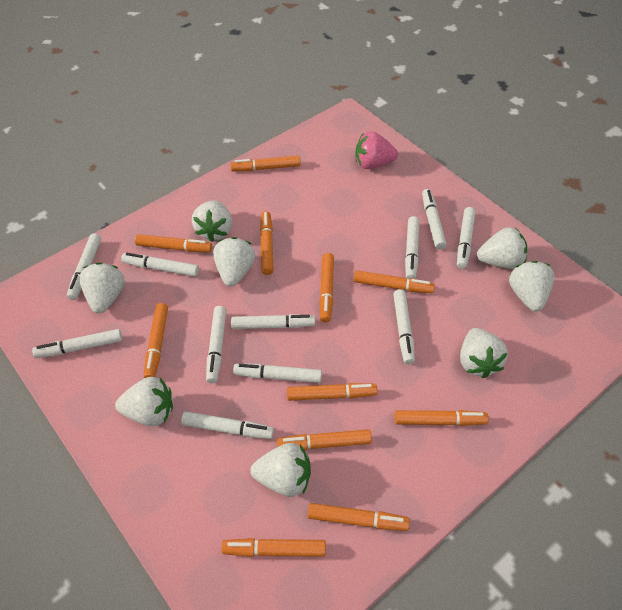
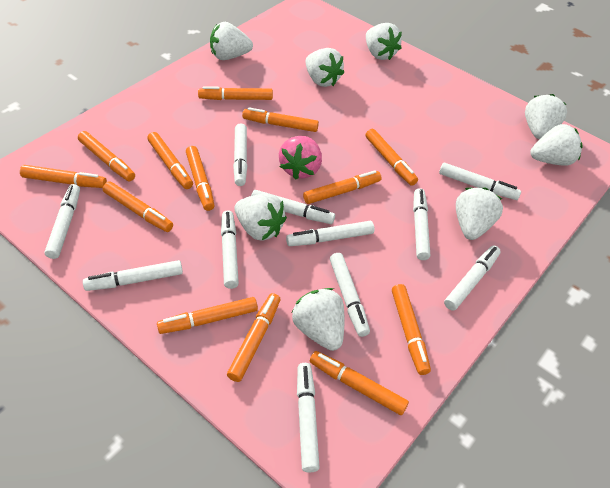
orange marker: [135,234,212,252] [144,303,168,378] [221,538,326,557] [230,155,301,171] [260,211,273,275] [277,429,372,450] [287,383,377,401] [308,503,410,531] [319,253,334,322] [354,270,435,293] [395,410,489,426] = 11 -> [20,165,107,188] [78,131,135,181] [103,181,173,232] [147,132,193,189] [157,297,258,334] [186,146,215,211] [198,86,273,100] [227,293,281,382] [242,107,319,132] [303,170,382,204] [310,351,409,415] [365,129,418,186] [392,284,431,375] = 13

